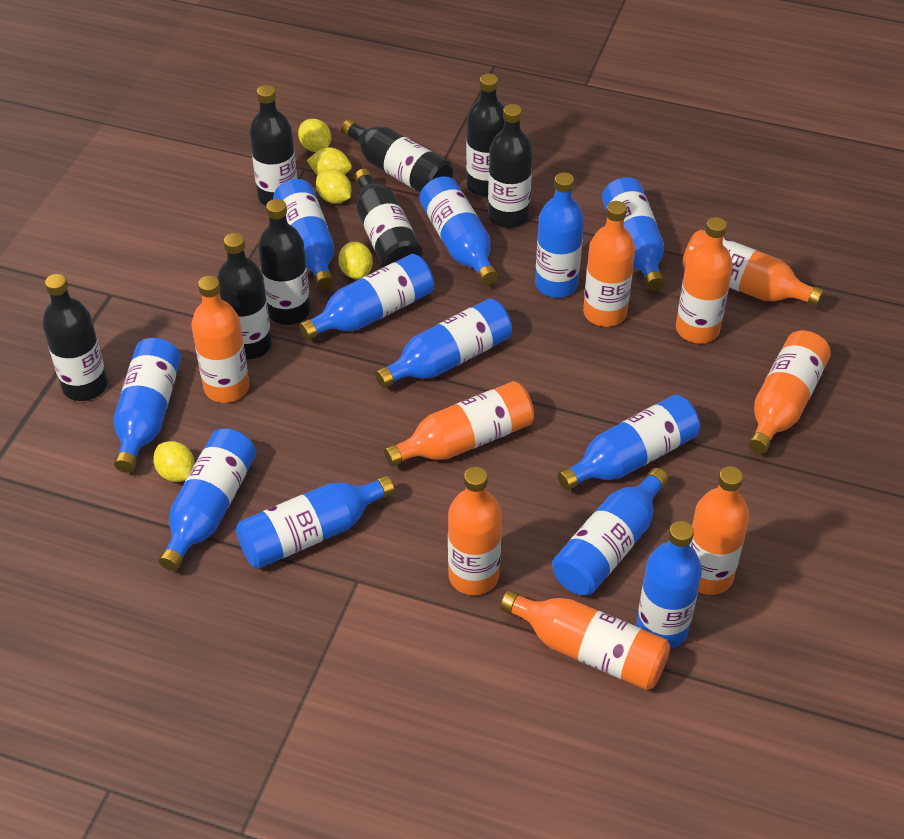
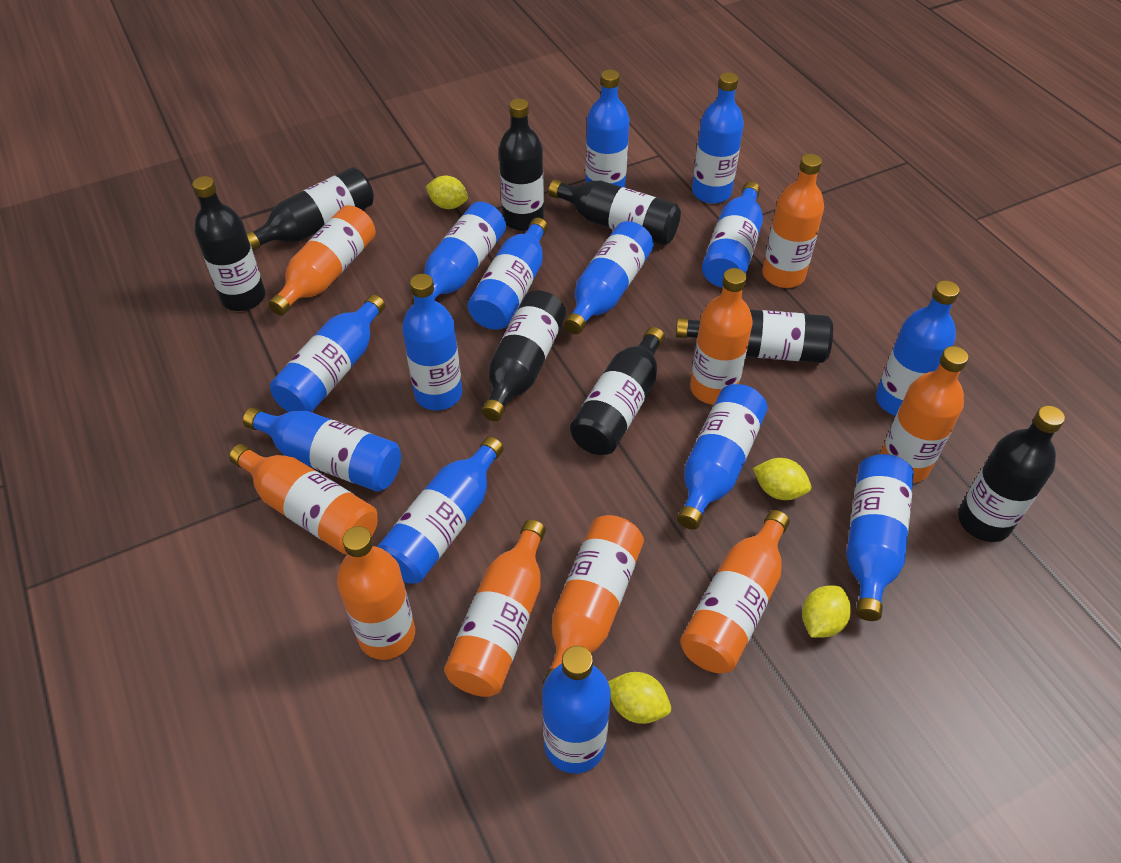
blue bottle: [114,338,181,473] [159,429,256,571] [236,475,395,569] [273,179,334,290] [299,254,434,340] [375,298,512,388] [419,176,498,285] [535,172,584,298] [552,468,669,595] [557,395,700,490] [602,177,665,291] [636,521,702,649] = 12 -> [243,407,401,492] [270,294,385,412] [377,437,504,584] [402,274,462,411] [411,202,506,305] [468,218,548,330] [542,645,611,774] [564,221,654,334] [585,70,629,187] [677,384,768,530] [692,72,744,204] [702,182,763,288] [847,454,914,621] [876,280,960,416] = 14
yellow lemon: [153,441,195,482] [298,119,331,152] [307,147,352,175] [316,169,351,204] [338,242,373,279] = 5 -> [426,176,468,209] [608,672,671,724] [753,458,811,500] [802,585,851,638] = 4

